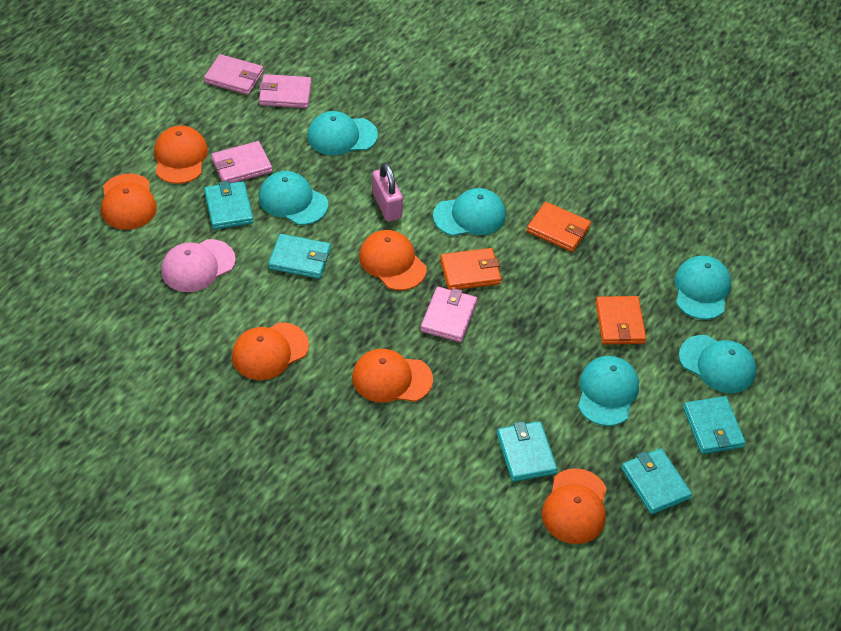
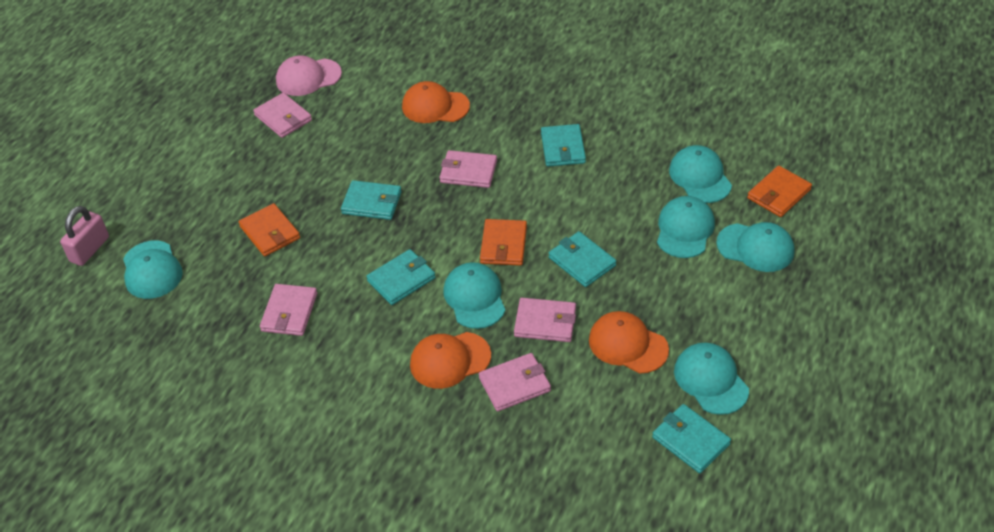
orange cap: [101,174,157,230] [154,125,208,184] [232,322,309,380] [352,349,433,402] [359,230,427,291] [542,468,607,544] = 6 -> [402,81,470,123] [410,332,491,389] [589,311,669,373] = 3
pink wallet: [204,54,263,95] [211,141,272,183] [259,74,312,108] [420,287,477,342] = 4 -> [253,93,312,138] [260,284,317,336] [439,150,497,188] [479,353,551,412] [514,298,576,342] = 5

